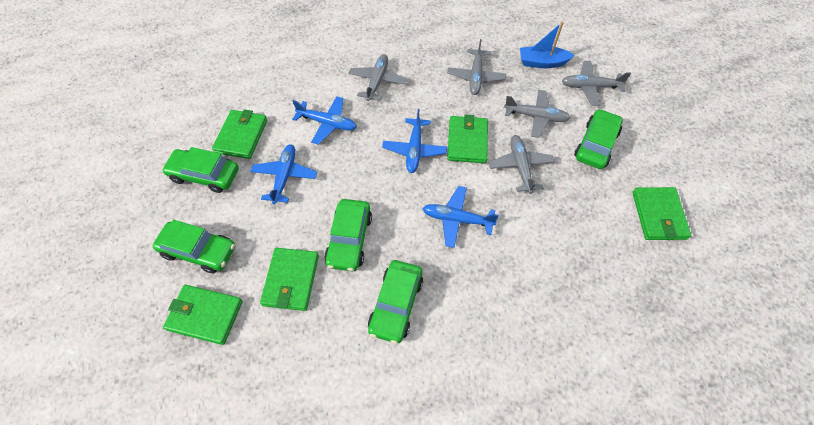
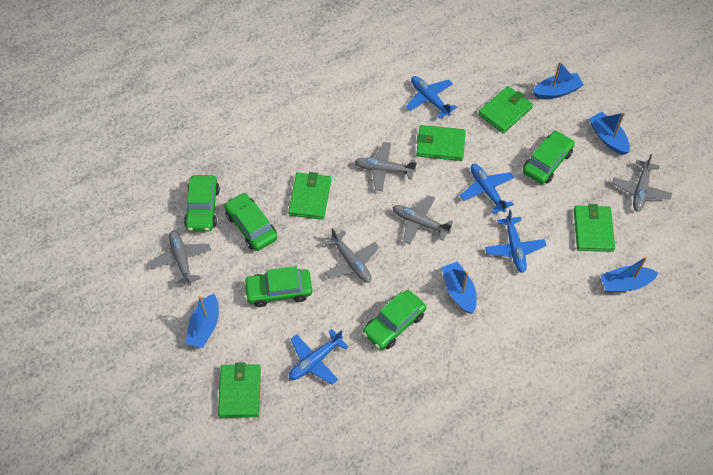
blue boat: [520,22,574,68] = 1 -> [185,294,219,348] [441,261,477,314] [533,62,584,99] [589,112,630,155] [600,257,658,292] = 5

